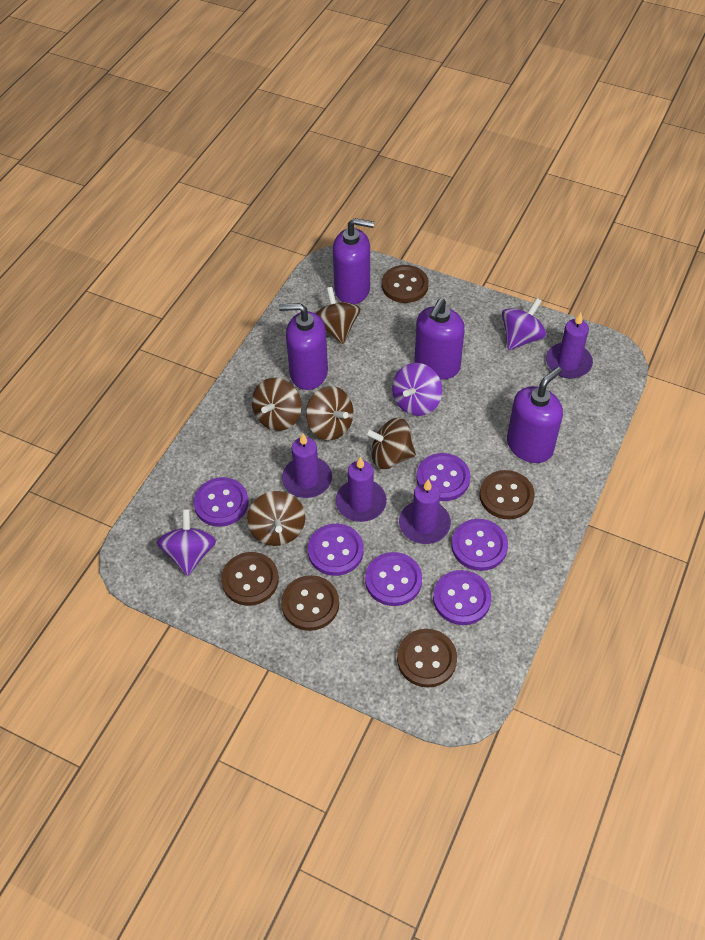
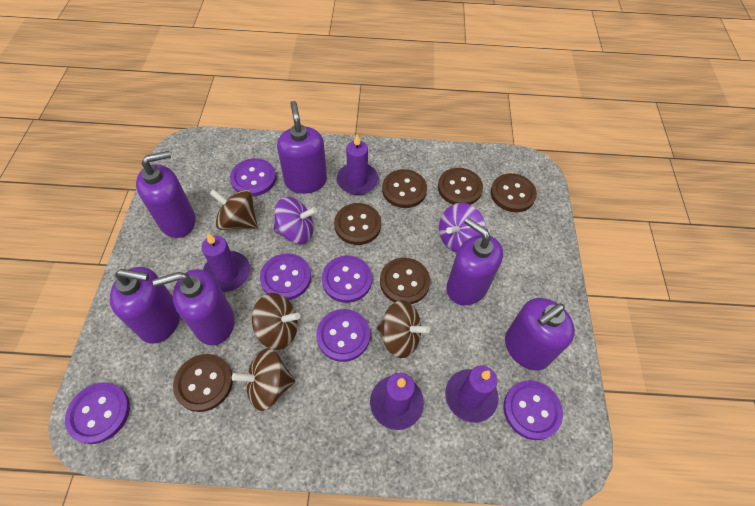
brown button: [221,552,279,606] [281,575,339,631] [382,265,429,303] [397,629,457,688] [480,470,535,519] = 5 -> [173,354,233,412] [334,203,381,245] [380,258,430,304] [382,169,427,208] [438,168,483,205] [491,173,537,212] = 6
brown spinning top: [247,491,305,546] [252,378,302,431] [306,386,353,440] [315,287,361,344] [365,418,416,469] = 5 -> [209,189,258,230] [232,348,295,411] [252,293,300,350] [377,300,430,358] = 4
purple soap dispenser: [279,303,328,390] [333,218,374,304] [414,299,465,380] [507,367,563,463] = 4 -> [109,267,180,343] [136,151,196,238] [152,269,235,345] [277,101,327,194] [446,218,503,305] [505,298,575,370] = 6
purple spinning top: [157,509,216,576] [392,363,442,416] [502,298,547,350] = 3 -> [273,197,317,244] [439,203,486,253] = 2

